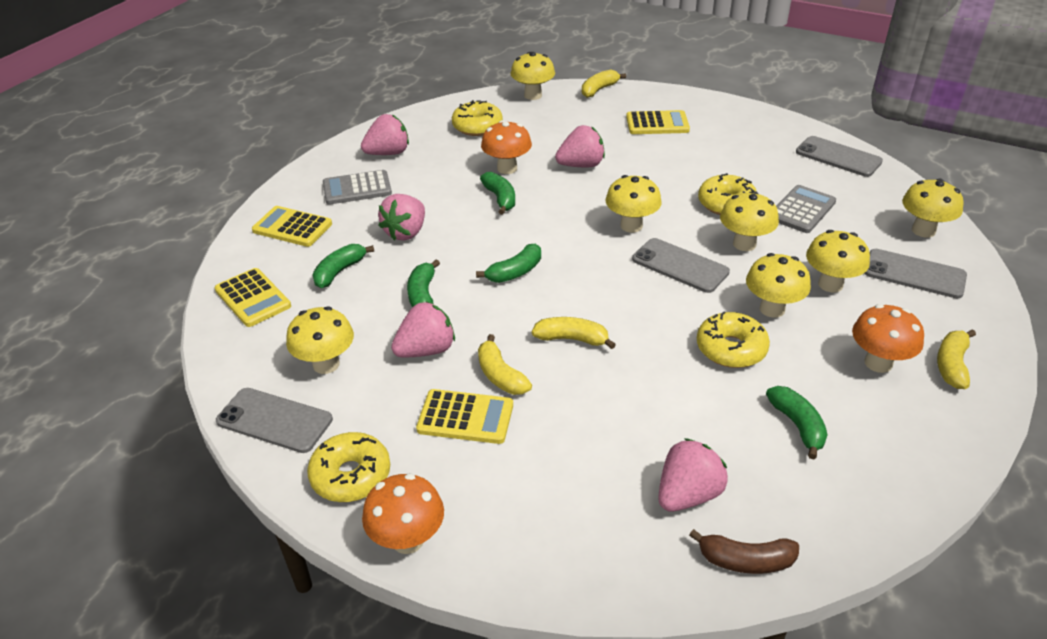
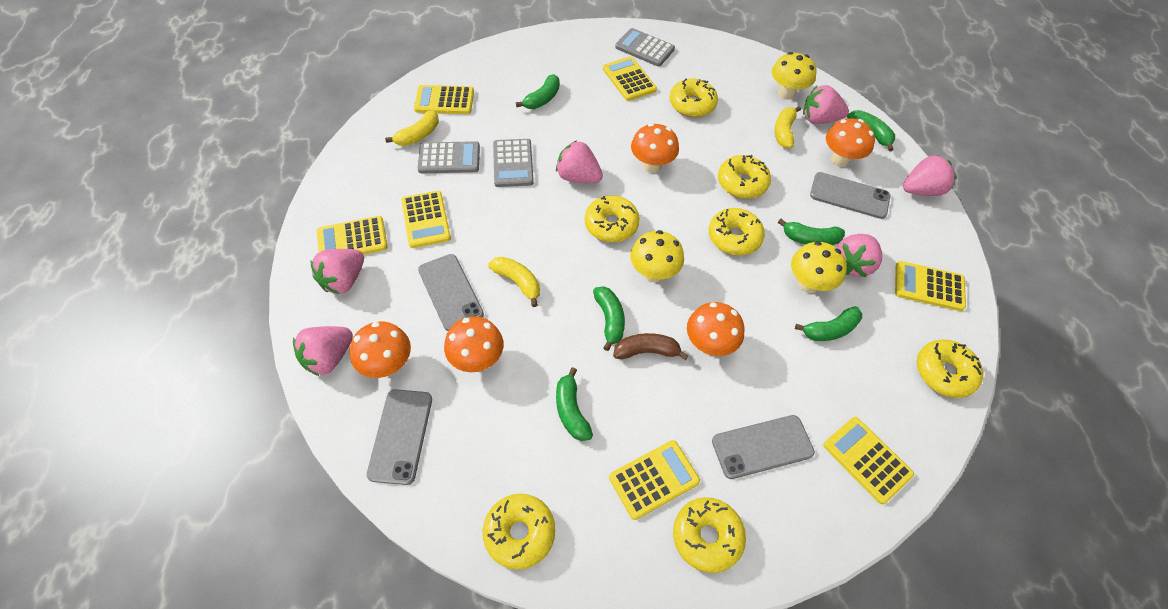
green banana: [313,244,374,288] [407,260,440,307] [476,244,541,283] [480,172,515,215] [766,386,827,459] = 5 -> [516,74,560,109] [556,367,593,441] [593,286,625,351] [778,219,845,245] [795,306,862,341] [847,110,895,151] = 6
grey calculator: [323,170,392,205] [776,185,836,233] = 2 -> [418,141,480,173] [493,139,534,187] [615,28,675,67] = 3
orange mushroom: [362,473,444,554] [481,120,532,174] [852,304,924,373] = 3 -> [350,322,411,378] [444,316,504,372] [631,123,679,173] [687,302,744,356] [826,118,875,167] = 5
pink strawberry: [361,114,409,155] [378,194,425,241] [391,301,455,358] [555,125,605,167] [658,438,728,512] = 5 -> [293,326,353,376] [310,249,364,294] [556,140,603,183] [803,85,849,124] [837,234,882,277] [903,155,956,196] = 6
yellow banana: [478,334,532,395] [532,317,616,349] [582,70,626,98] [937,329,976,389] = 4 -> [385,110,439,146] [488,257,540,307] [775,106,801,148] = 3
yellow calculator: [215,268,291,327] [252,206,332,247] [416,389,513,444] [626,110,690,134] = 4 -> [317,216,388,255] [401,191,451,248] [414,85,474,114] [603,56,657,101] [609,440,700,520] [823,417,914,504] [895,261,966,311] = 7
yellow donut: [307,432,390,502] [452,100,503,136] [697,311,770,368] [698,173,757,215] = 4 -> [483,494,555,570] [585,195,640,242] [670,79,718,117] [673,497,746,573] [709,208,765,256] [718,155,771,199] [917,339,983,398] = 7
yellow mushroom: [286,306,354,374] [510,52,555,100] [605,175,662,233] [720,191,779,251] [746,253,811,318] [806,230,870,292] [902,179,964,238] = 7 -> [630,230,684,282] [772,52,817,100] [791,241,847,293] = 3

